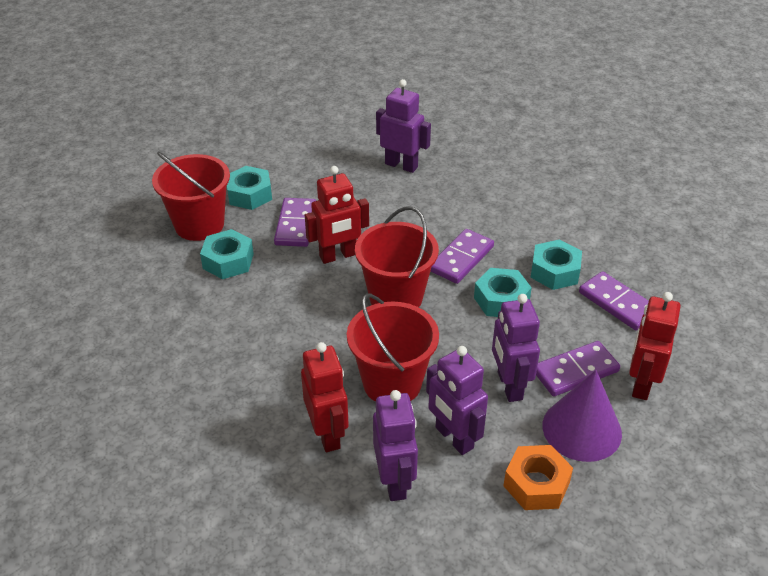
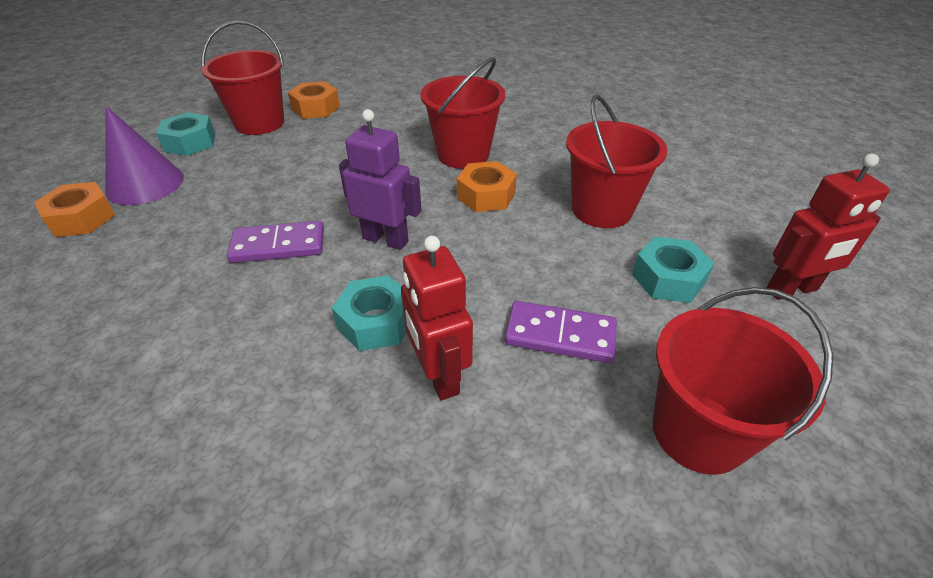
orange nut: [504,445,573,510] = 1 -> [34,182,115,237] [288,81,340,119] [457,161,517,212] = 3
purple domino: [274,198,316,247] [430,229,494,284] [536,341,620,396] [579,271,649,331] = 4 -> [227,221,324,263] [505,301,617,363] = 2
purple robot: [373,390,418,501] [376,79,431,173] [426,346,488,455] [492,294,540,402] = 4 -> [339,109,422,250] = 1
red bucket: [152,152,230,241] [347,293,439,402] [355,206,439,307] = 3 -> [201,20,284,135] [420,58,505,169] [566,95,667,228] [653,287,834,475] = 4
red robot: [301,342,349,452] [305,166,369,264] [629,292,681,400] = 3 -> [401,236,473,400] [766,154,890,300] = 2
turquoise nut: [200,229,254,279] [227,166,272,210] [474,268,532,317] [530,239,582,290] = 4 -> [156,112,215,156] [332,275,406,351] [632,237,714,303] = 3

